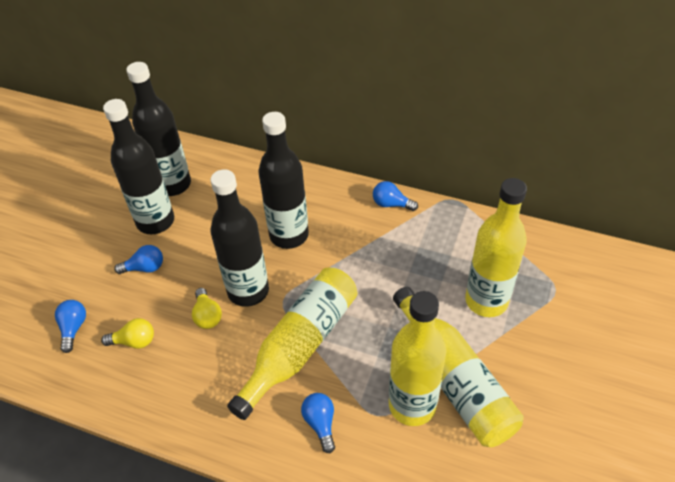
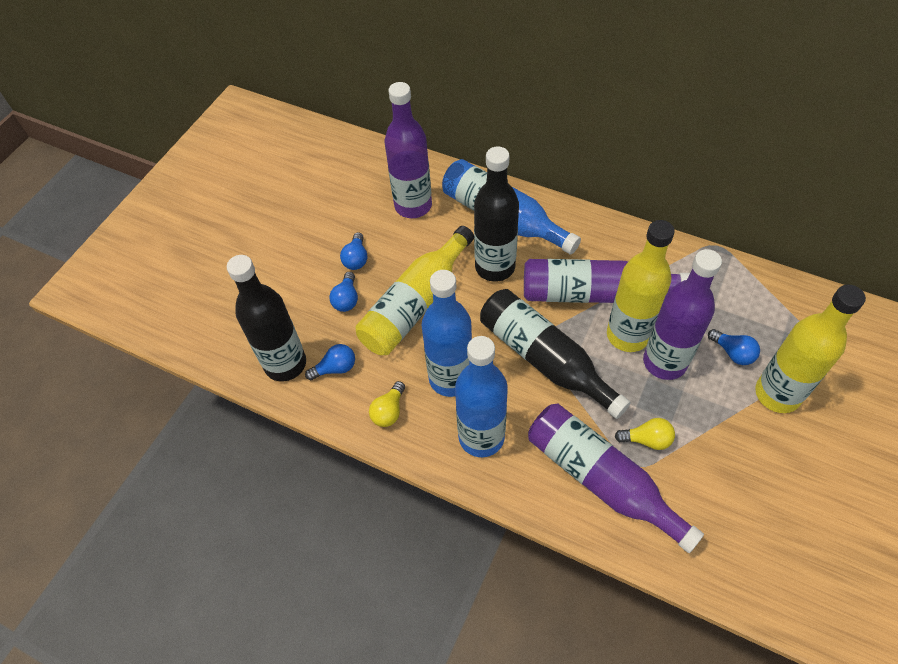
black bottle: [103,99,174,234] [126,62,191,196] [210,169,269,307] [259,112,309,249] = 4 -> [227,255,306,381] [474,146,519,282] [480,289,631,419] = 3
blue bottle: none = 0 -> [422,270,472,397] [442,159,581,255] [455,336,508,457] = 3
purple bottle: none = 0 -> [385,82,432,218] [524,259,690,303] [528,403,704,553] [643,249,722,380] = 4
yellow bottle: [227,268,357,420] [389,291,447,426] [393,287,524,447] [465,178,527,317] = 4 -> [355,226,474,355] [607,220,675,352] [755,285,866,413] = 3

